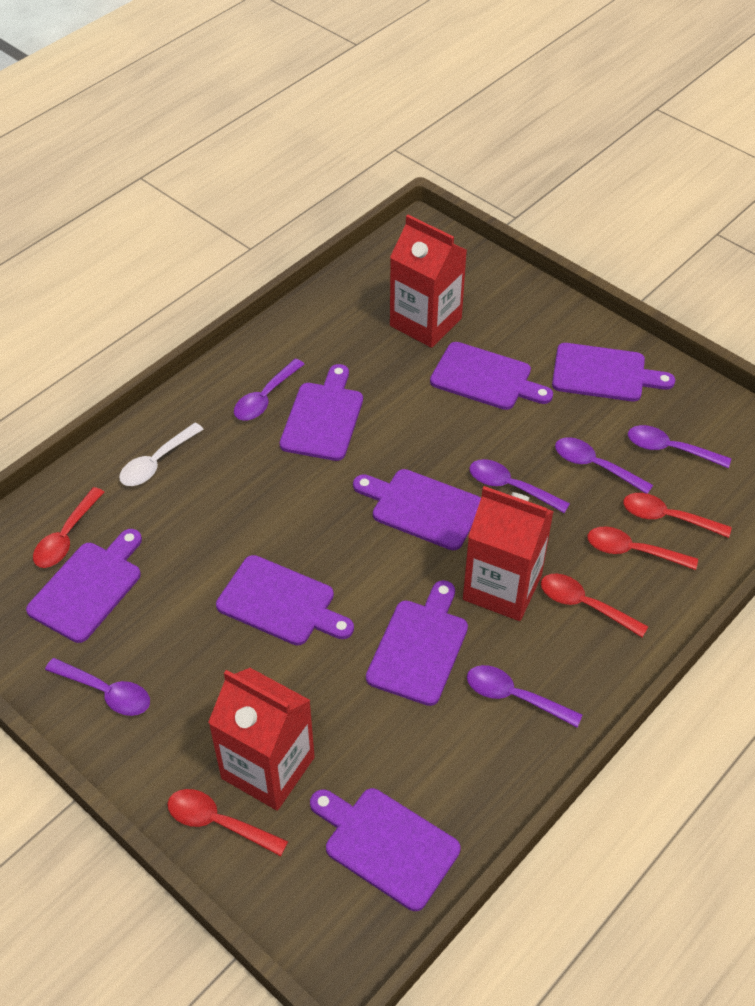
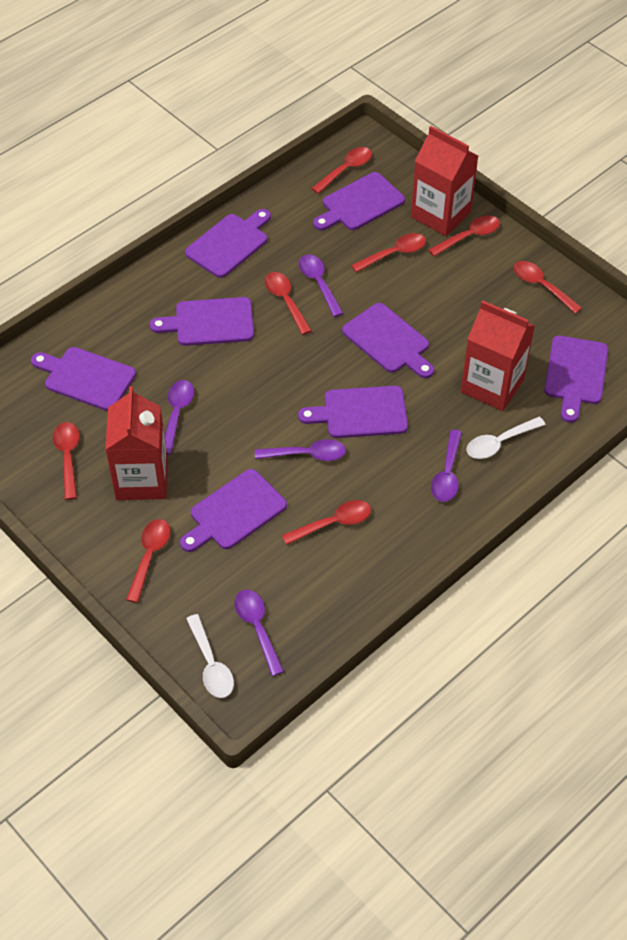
purple spoon: [45,658,150,716] [234,359,305,420] [467,665,582,727] [469,459,570,513] [555,437,653,494] [628,425,731,468] = 6 -> [165,380,194,455] [235,590,284,676] [255,439,346,461] [299,254,344,317] [431,430,462,502] = 5
red spoon: [33,487,104,568] [167,789,288,856] [541,573,648,637] [588,527,698,570] [623,493,732,538] = 5 -> [53,422,80,500] [126,519,171,603] [265,272,312,335] [282,500,371,545] [311,147,372,194] [351,233,426,272] [429,215,500,257] [513,261,582,314] = 8
white spoon: [119,423,204,486] = 1 -> [186,614,234,698] [467,417,546,459] = 2

